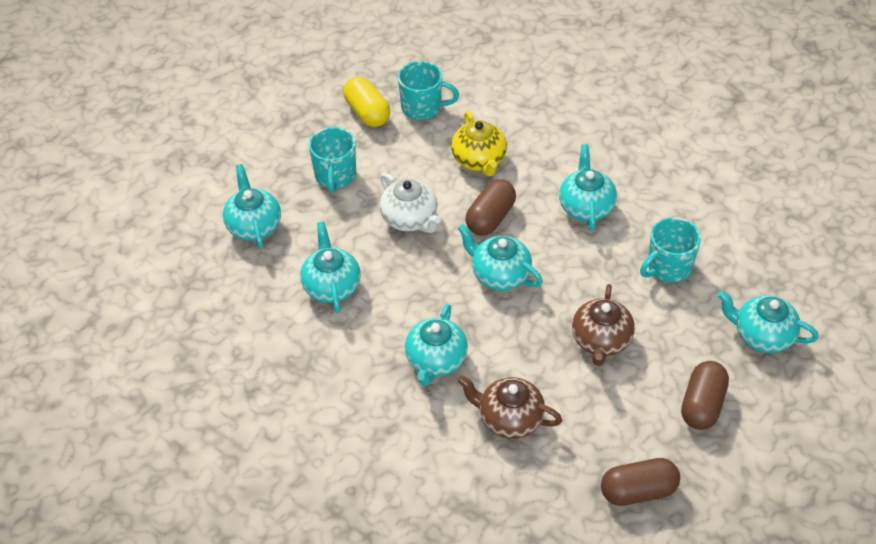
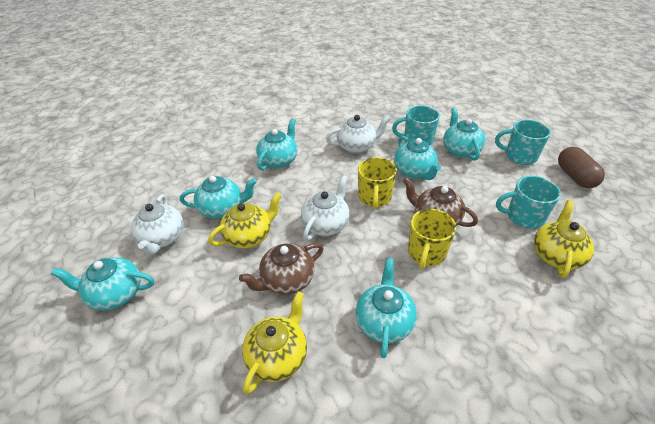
brown capsule: [466,179,516,236] [601,458,680,506] [681,361,729,430] = 3 -> [558,147,605,188] = 1
white teapot: [380,173,441,233] = 1 -> [131,194,184,255] [301,175,350,240] [326,115,391,153] = 3
yellow capsule: [343,76,390,127] = 1 -> none = 0
yellow mug: none = 0 -> [358,157,397,210] [408,209,456,270] = 2
yellow teapot: [451,111,507,176] = 1 -> [208,192,282,248] [242,291,307,394] [534,200,594,278] = 3

